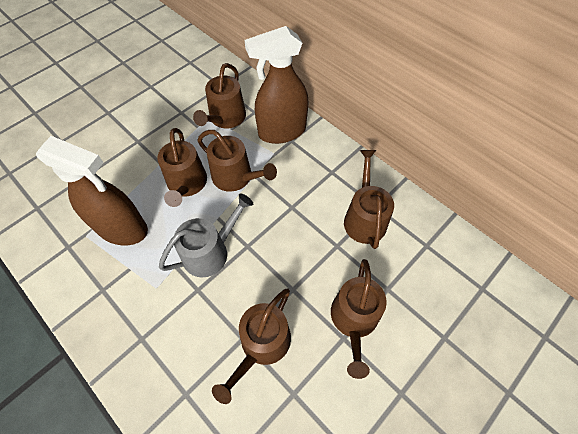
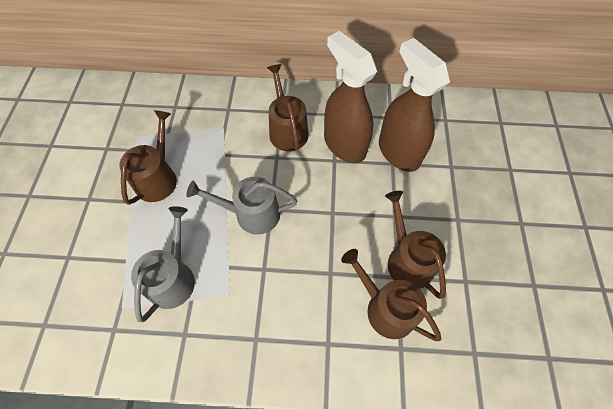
brown watering can: [157,128,207,207] [193,63,246,128] [198,130,277,192] [212,288,291,404] [331,259,387,379] [344,150,394,249] = 6 -> [119,110,177,205] [267,64,309,151] [341,249,441,341] [385,191,446,299] = 4
grey watering can: [159,193,253,278] = 1 -> [131,206,195,322] [186,177,297,235] = 2

